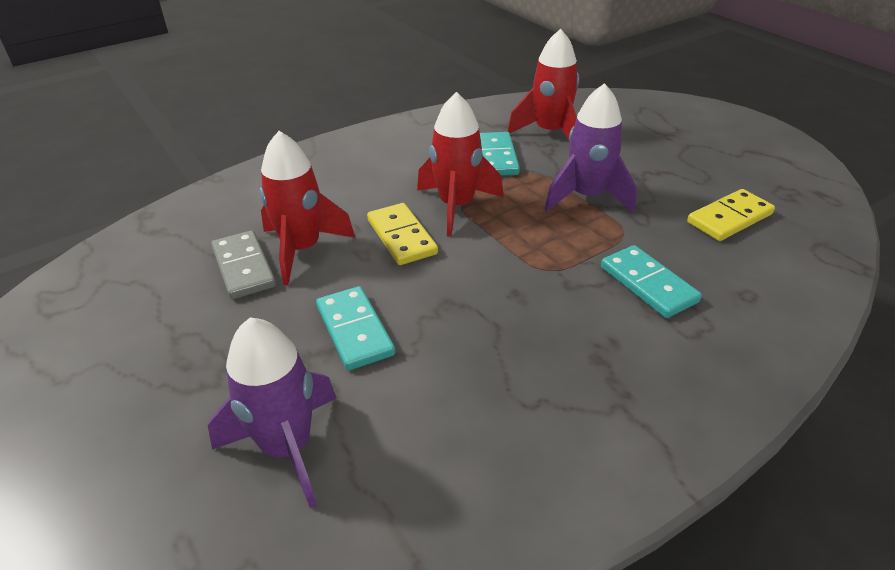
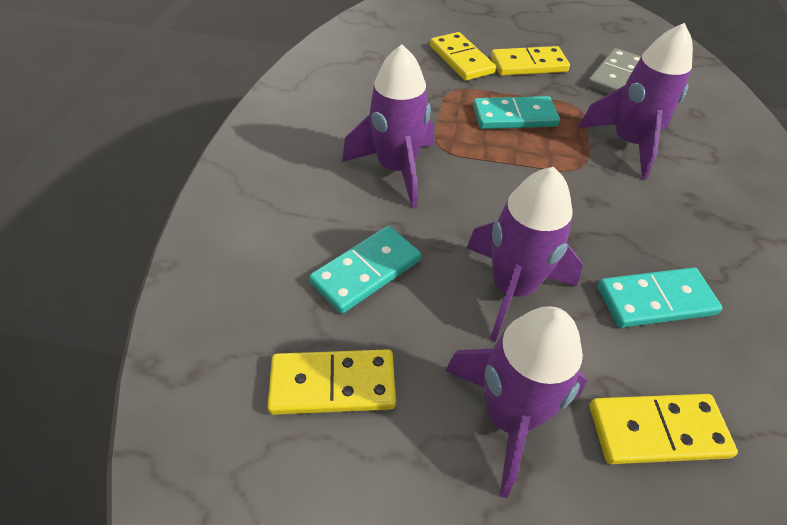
purple rocket: [208,317,336,508] [544,83,637,213] = 2 -> [342,44,434,208] [445,306,587,498] [467,167,583,342] [578,23,693,179] = 4
red rocket: [259,131,355,286] [417,92,504,237] [507,29,579,140] = 3 -> none = 0
yellow domino: [367,203,438,265] [687,189,775,241] = 2 -> [267,349,396,415] [430,32,496,81] [491,46,570,76] [589,394,738,464] = 4

